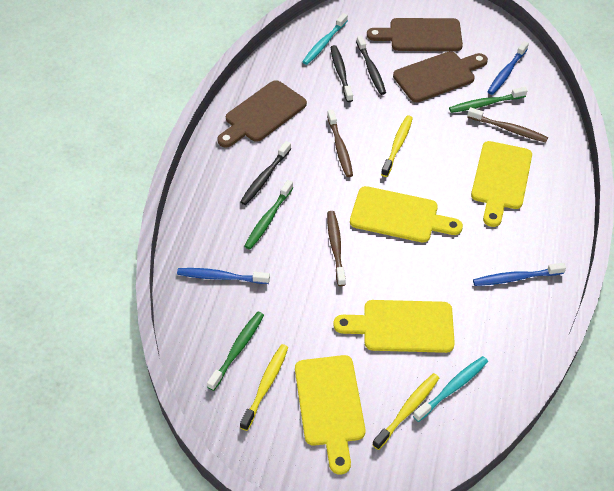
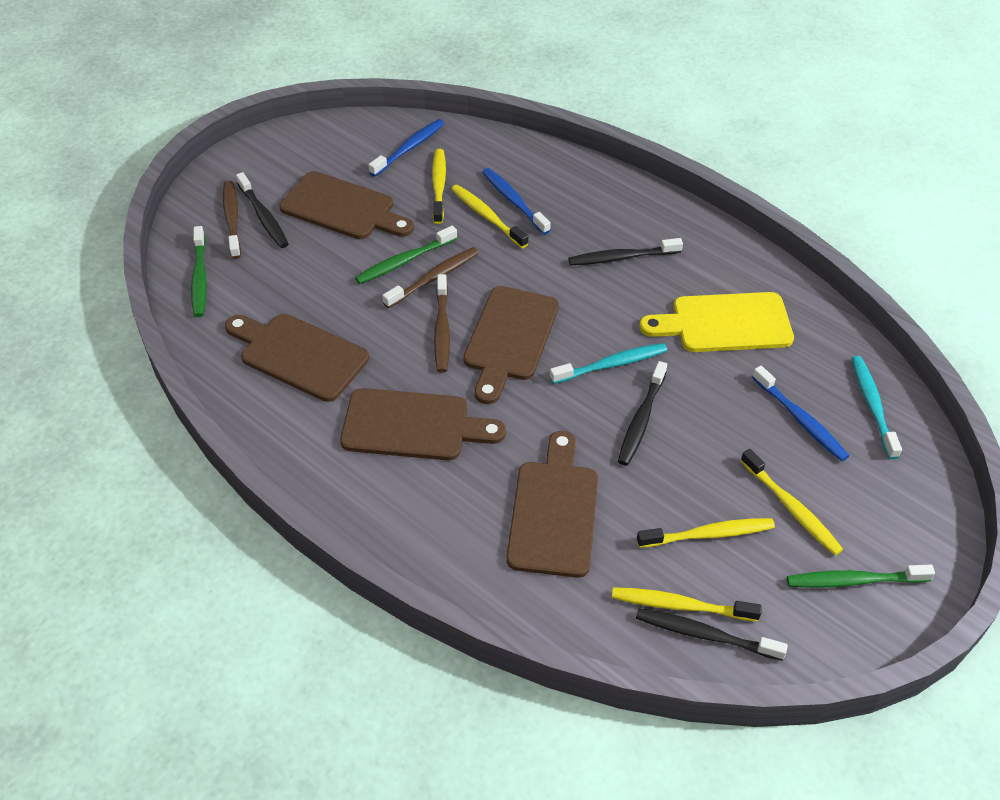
black toothbrush: [240,141,291,205] [331,45,353,102] [356,35,386,95] = 3 -> [236,172,289,248] [568,238,683,265] [618,361,667,466] [636,608,788,661] = 4
brown cutting board: [217,80,307,147] [367,18,463,51] [393,51,488,102] = 3 -> [225,314,369,402] [279,171,414,239] [340,388,506,460] [463,286,559,404] [506,431,598,578] = 5
yellow cutting board: [295,355,365,475] [333,300,455,353] [350,186,463,243] [471,141,532,227] = 4 -> [639,292,794,352] = 1
yellow toothbrush: [240,344,288,431] [372,373,439,450] [381,115,413,177] = 3 -> [432,149,446,224] [451,185,528,248] [612,587,762,622] [637,518,775,548] [741,449,844,556] = 5

